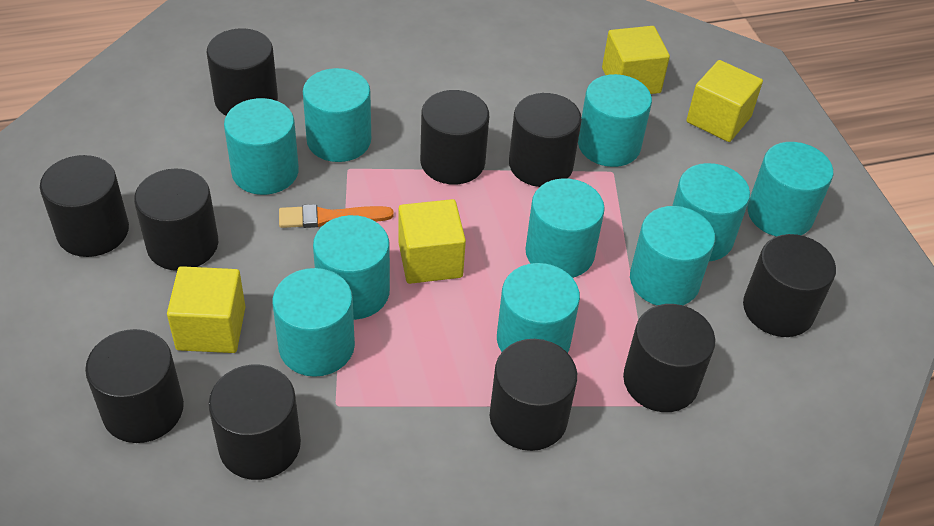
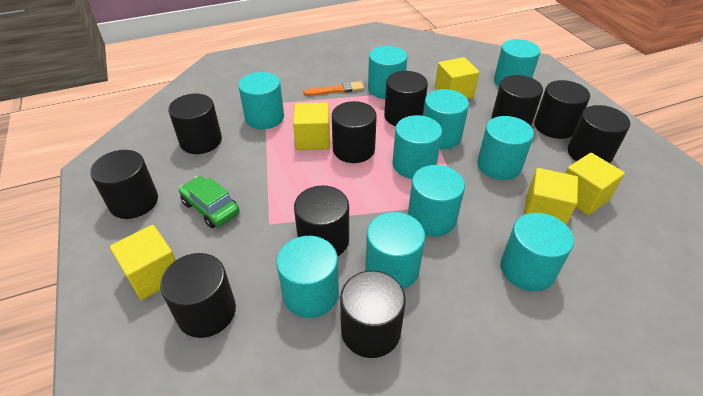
green car: none = 0 -> [179,176,240,228] = 1
yellow cube: [167,266,246,353] [398,199,466,284] [602,26,670,94] [686,60,763,142] = 4 -> [110,225,176,300] [293,102,330,150] [435,57,479,99] [524,168,578,225] [565,153,625,215] = 5

